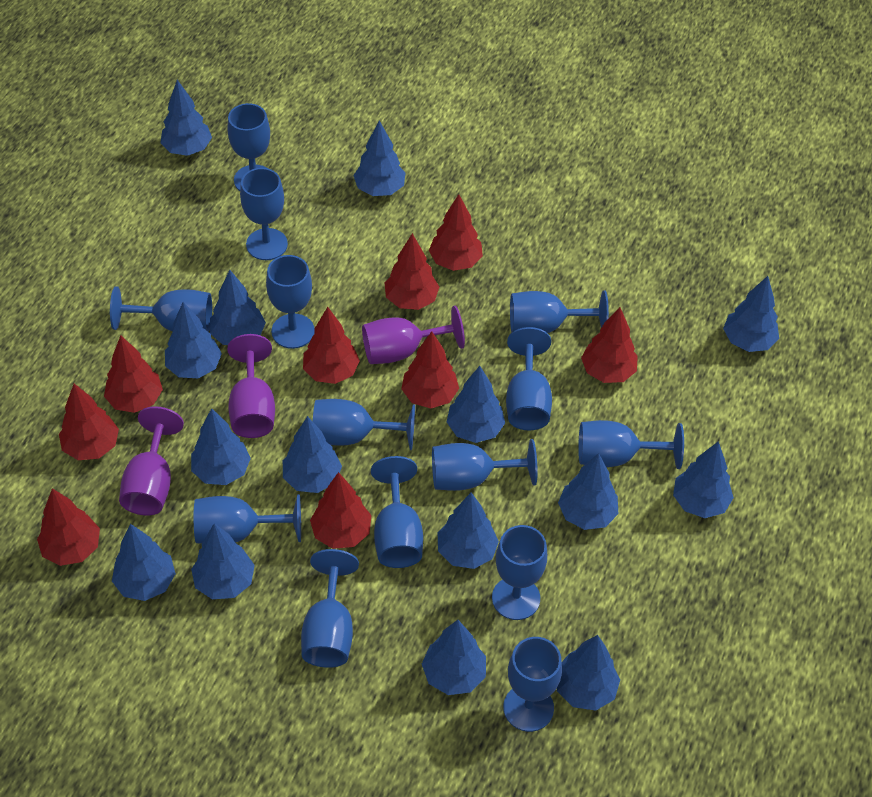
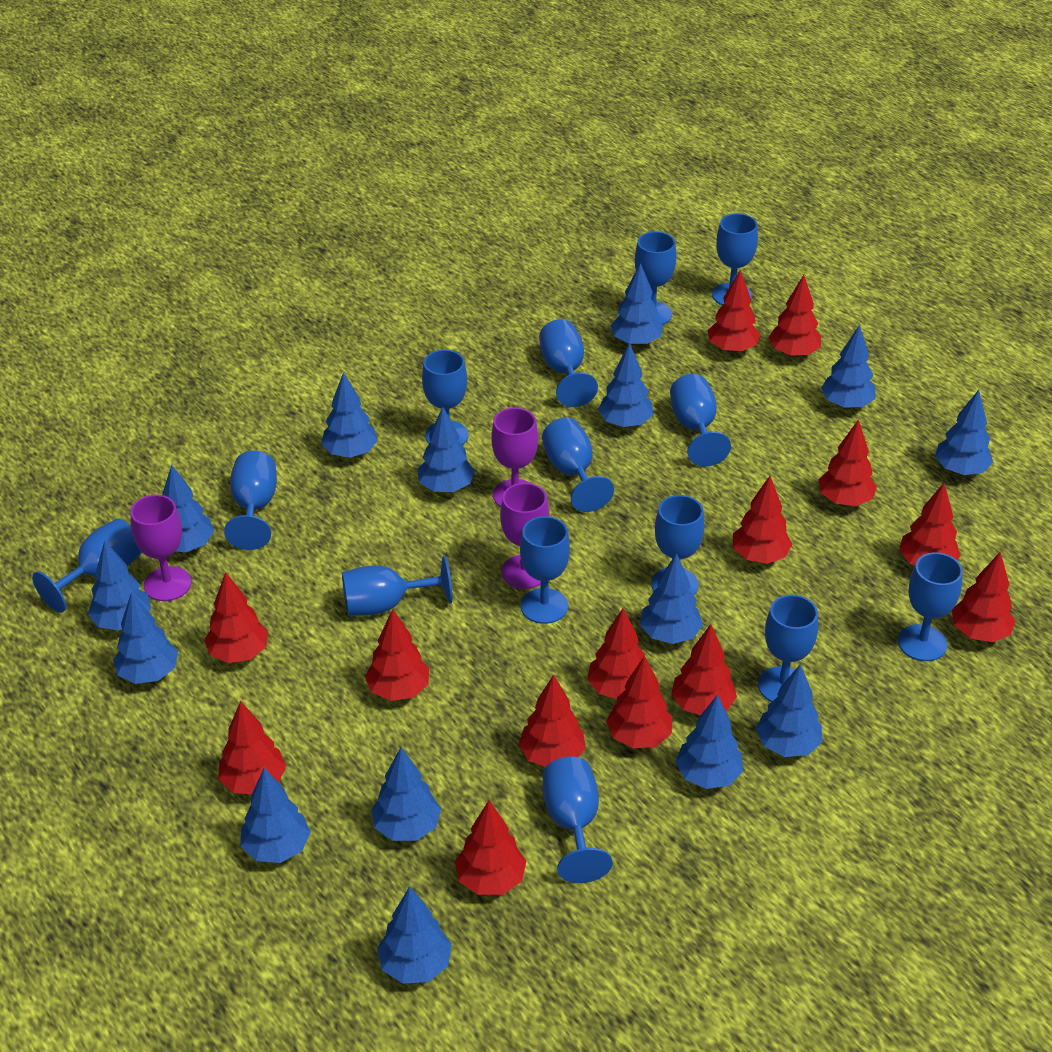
red tree: [37,488,100,566] [59,383,119,460] [104,336,163,413] [303,307,360,384] [310,472,371,549] [385,233,439,310] [401,331,459,409] [429,194,483,271] [581,307,638,383] = 9 -> [204,572,268,663] [218,701,286,794] [365,609,429,701] [455,800,526,895] [518,674,586,767] [587,608,645,699] [606,656,672,749] [671,624,737,715] [707,270,760,353] [733,476,792,564] [768,275,821,358] [818,419,877,506] [899,483,960,565] [952,552,1016,642] = 14

